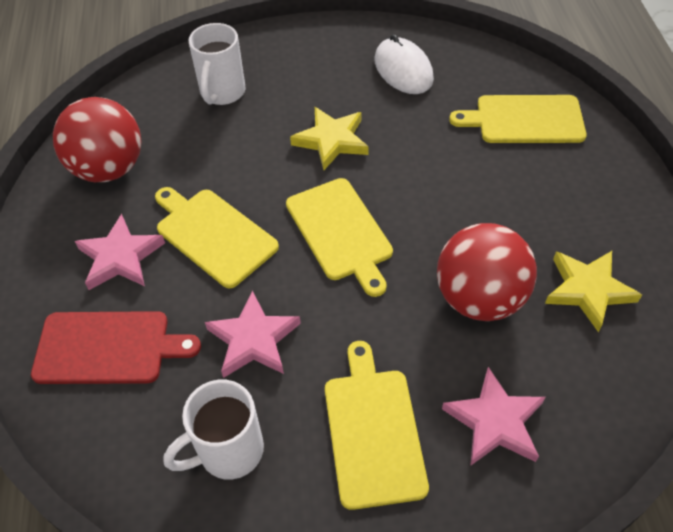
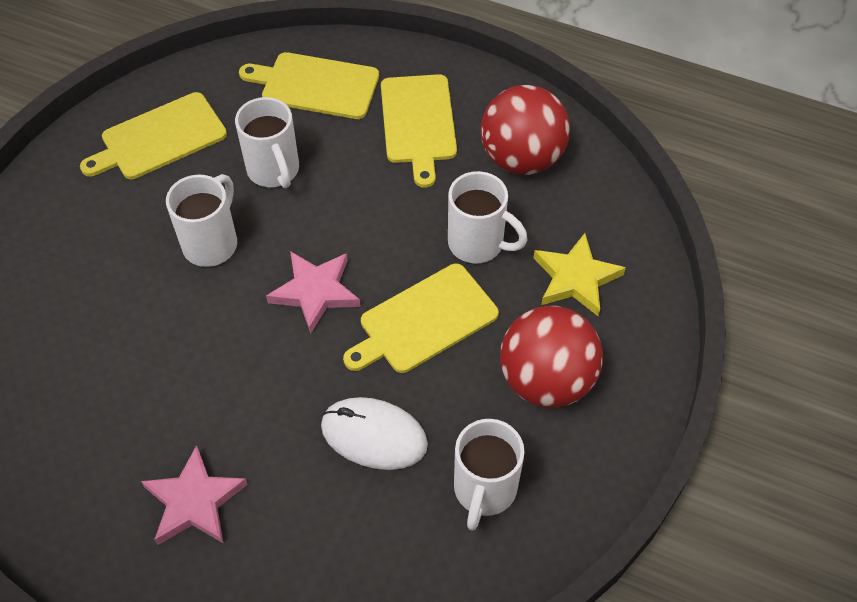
pink star: [75,214,165,290] [205,291,301,378] [442,367,546,466] = 3 -> [141,445,248,545] [266,251,361,334] = 2
red cutting board: [31,311,201,384] = 1 -> none = 0
white mug: [163,380,264,480] [189,23,246,105] = 2 -> [166,174,237,267] [235,97,299,188] [448,171,528,264] [454,419,525,531] = 4
yellow star: [290,107,369,170] [545,251,642,332] = 2 -> [533,233,626,316] = 1

